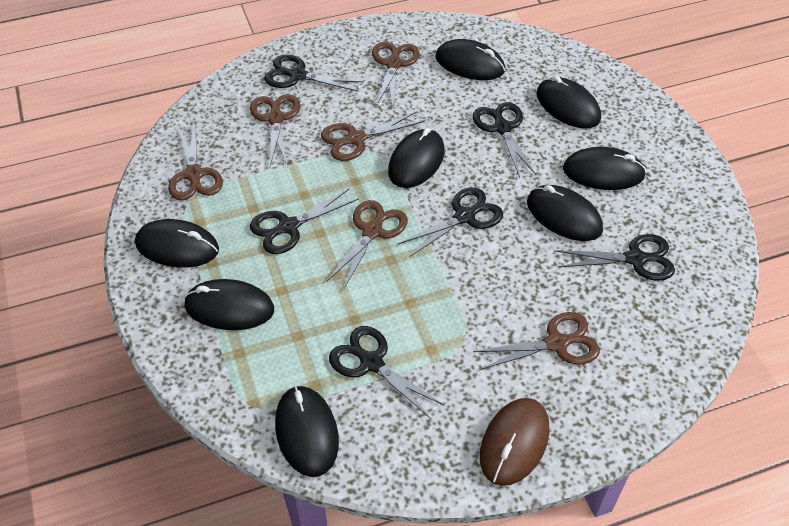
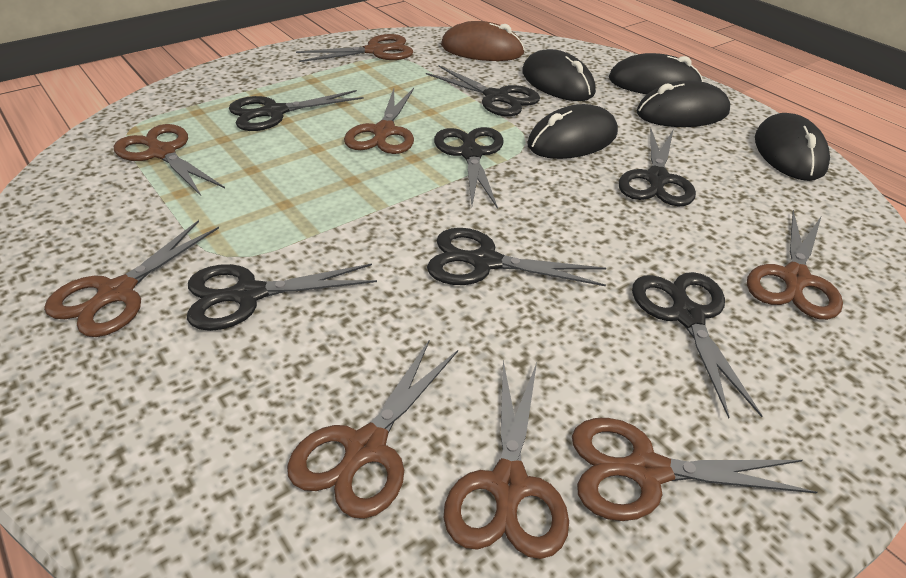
black mouse: [135,219,219,268] [184,279,274,330] [275,386,339,477] [388,128,445,188] [435,39,505,80] [527,185,603,241] [537,76,601,128] [563,147,646,190] = 8 -> [522,49,596,101] [528,104,618,159] [609,53,703,94] [636,81,730,127] [755,113,830,181] = 5
black scissors: [250,189,359,254] [264,55,364,92] [329,326,445,419] [398,187,503,257] [473,102,536,178] [556,234,675,281] = 6 -> [187,264,377,331] [229,90,364,131] [426,65,540,117] [427,228,606,286] [434,127,503,209] [619,128,696,206] [632,272,762,419] = 7
brown scissors: [168,122,223,201] [250,94,300,166] [321,112,424,161] [326,200,408,288] [372,42,420,108] [473,312,600,370] = 6 -> [44,220,219,337] [114,124,225,196] [287,339,458,519] [296,34,413,62] [344,88,414,154] [444,361,569,559] [572,418,817,521] [747,210,843,320] = 8

